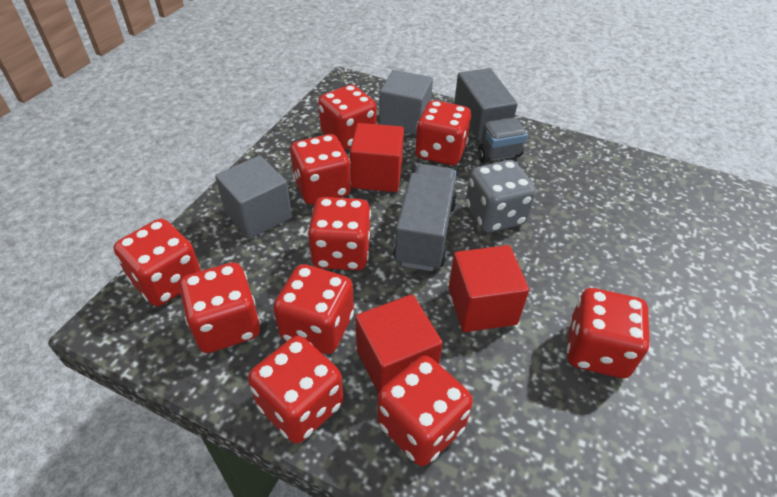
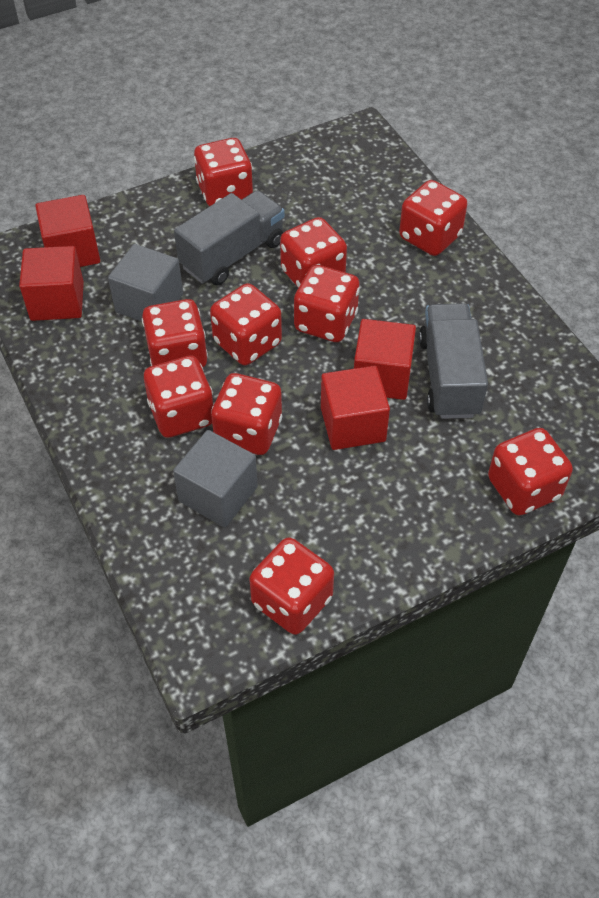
grey dice: [466,160,536,233] = 1 -> none = 0
red cube: [350,123,404,192] [355,295,443,394] [449,245,529,332] = 3 -> [19,246,84,321] [35,195,100,267] [321,365,390,450] [354,319,416,400] = 4

